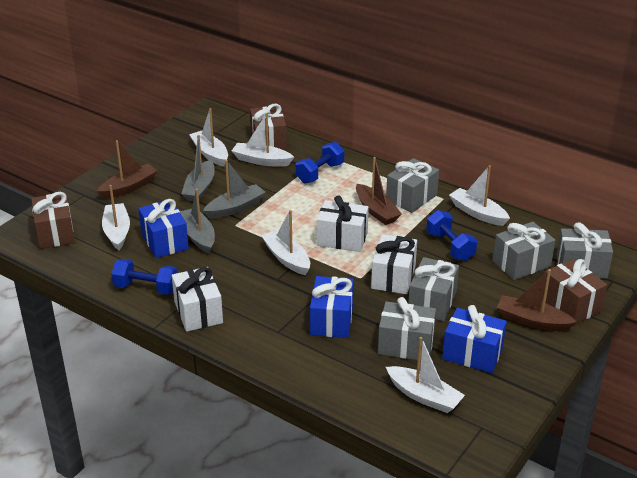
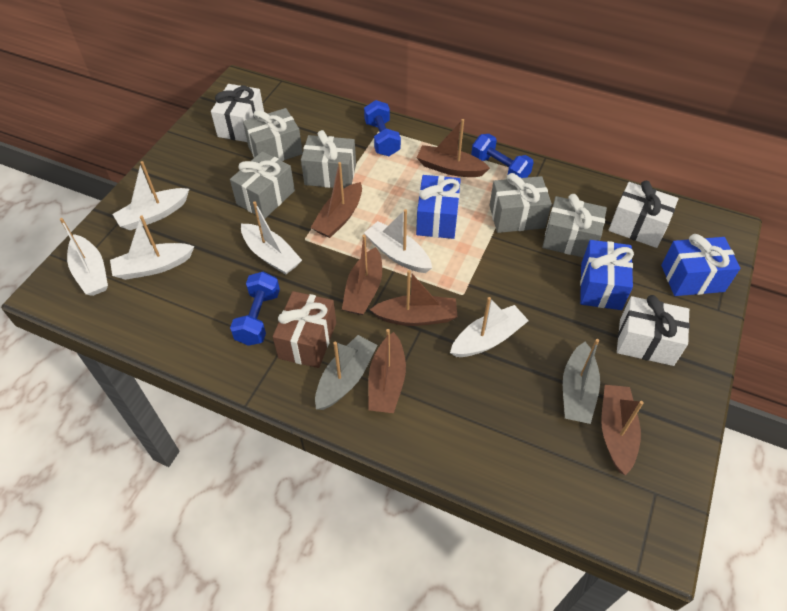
brown boat: [97,140,158,199] [356,157,402,225] [497,269,577,331] = 3 -> [311,162,362,238] [342,235,382,315] [368,329,406,413] [370,270,458,326] [416,119,490,177] [601,385,644,475] = 6
brown gift: [31,192,75,249] [250,104,287,150] [542,259,607,325] = 3 -> [273,291,336,368] = 1
grey boat: [180,189,215,254] [181,135,215,201] [203,160,266,219] = 3 -> [315,335,378,410] [563,339,600,424] = 2

